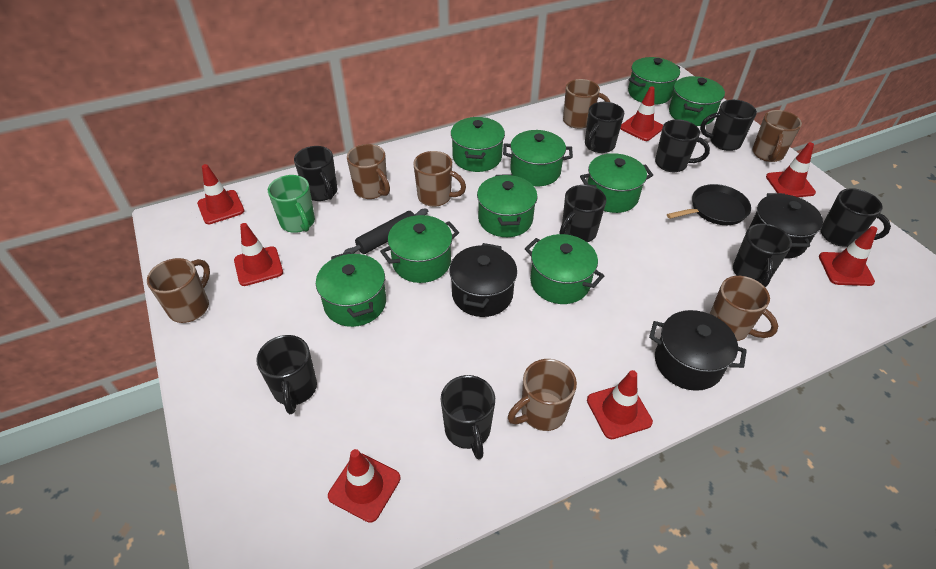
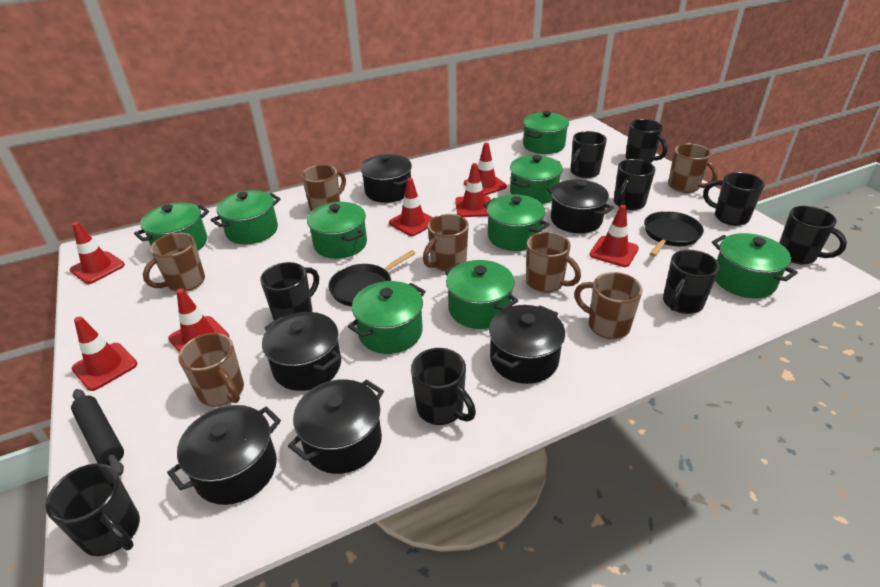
black pan: [667,184,751,225] = 1 -> [328,250,416,306] [644,211,704,257] = 2
black pot: [449,243,517,317] [649,310,747,391] [750,193,823,259] = 3 -> [167,405,281,505] [262,312,341,391] [288,379,384,474] [361,154,412,203] [489,305,565,384] [547,179,614,233] = 6
green mug: [268,175,315,233] = 1 -> none = 0

